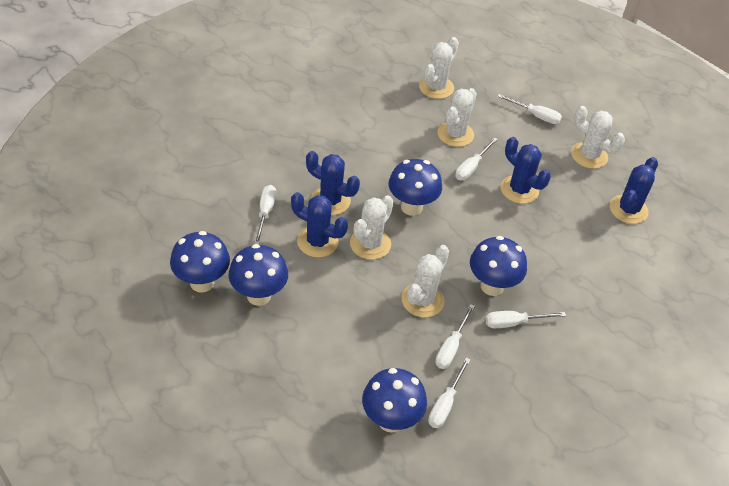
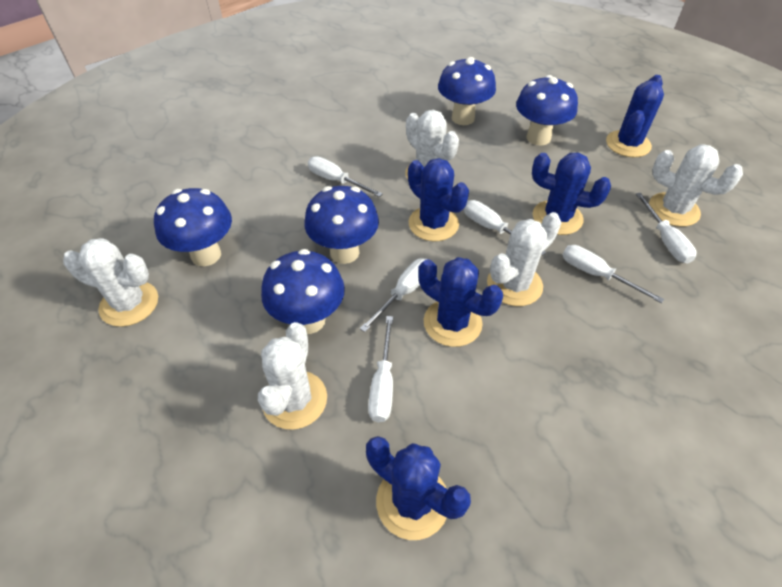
blue cactus: [291,192,348,258] [306,151,360,215] [501,137,551,204] [610,157,658,224] = 4 -> [366,436,471,540] [408,158,469,241] [418,257,503,347] [532,153,611,235] [606,75,664,157] = 5

